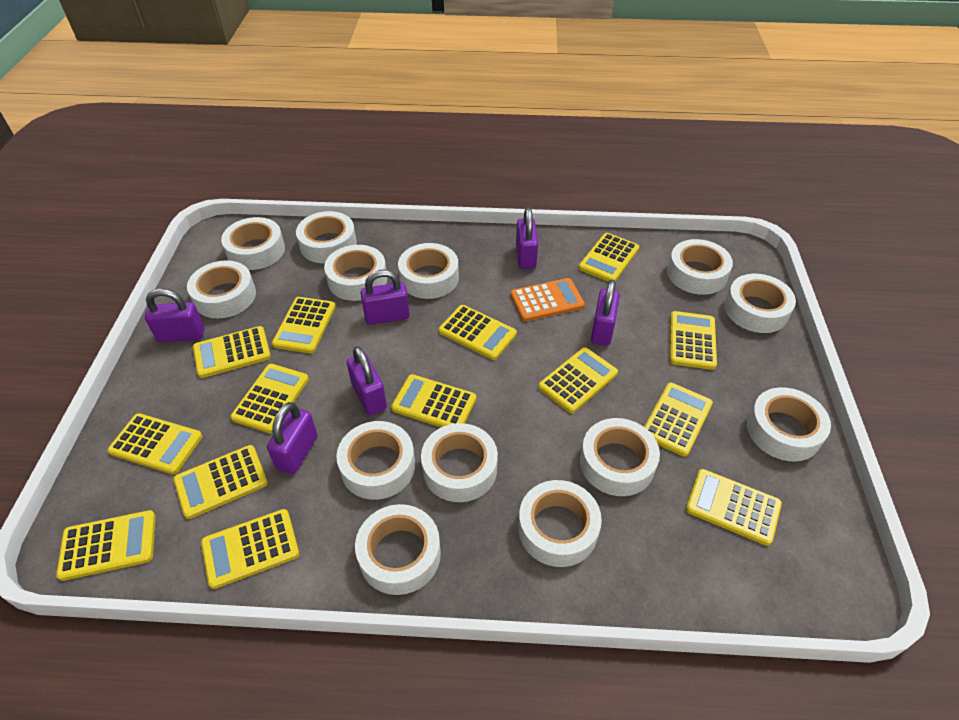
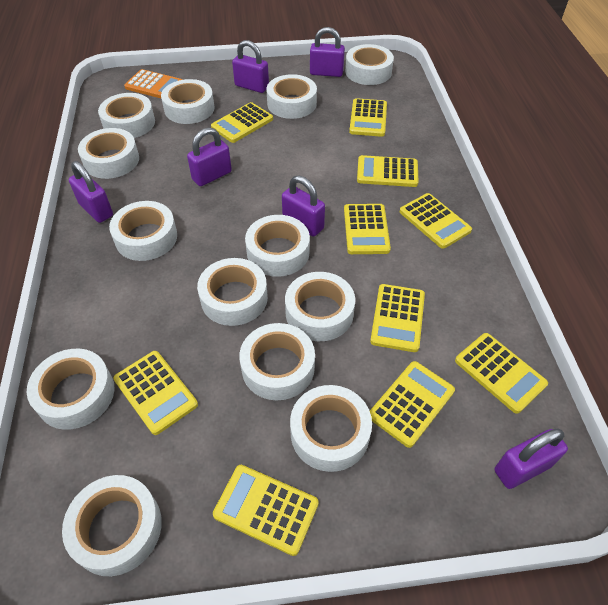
yellow calculator: [56,510,156,581] [107,413,202,474] [173,445,268,519] [193,326,271,378] [201,509,299,589] [230,364,309,433] [272,297,336,353] [391,374,476,427] [439,305,517,360] [538,347,618,413] [579,233,639,282] [644,383,713,457] [670,311,717,370] [686,469,782,546] = 14 -> [113,351,198,435] [211,102,273,143] [213,465,319,556] [344,204,391,254] [349,98,387,137] [357,155,419,187] [370,284,425,352] [370,361,455,448] [400,193,472,249] [455,333,548,414] = 10

